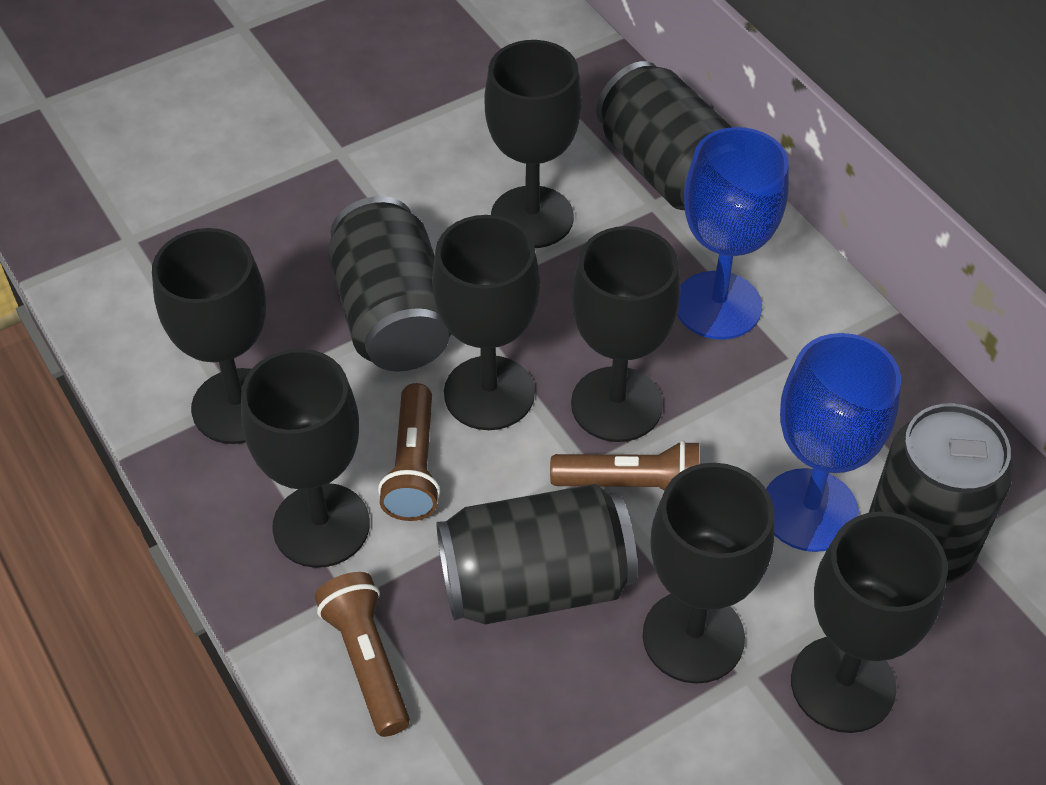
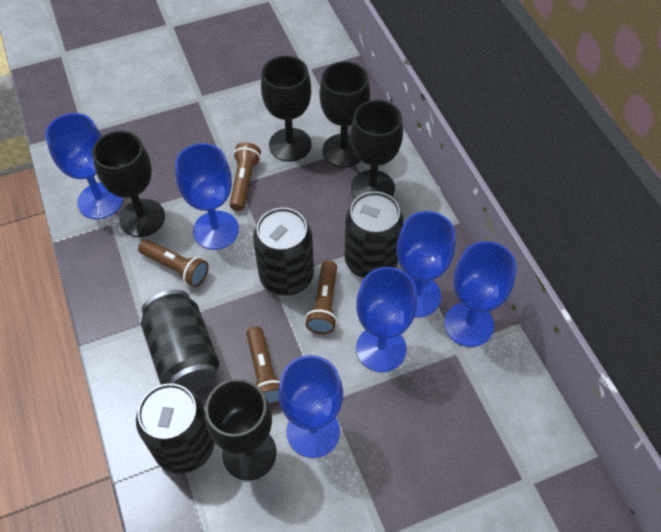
black goblet: [152,228,266,444] [241,349,370,568] [432,215,540,430] [485,40,582,248] [571,226,681,442] [643,463,774,684] [791,512,948,733] = 7 -> [92,131,165,237] [205,379,277,481] [261,56,312,162] [320,61,370,168] [350,100,403,199] = 5
blue goblet: [677,127,789,340] [766,333,901,552] = 2 -> [45,113,123,219] [175,143,239,250] [278,355,343,458] [356,267,417,372] [397,211,455,317] [444,241,516,347] = 6
brown flashlight: [315,572,410,737] [378,383,440,521] [550,440,699,491] = 3 -> [138,239,209,287] [230,142,261,211] [246,326,280,405] [305,261,337,334] = 4

